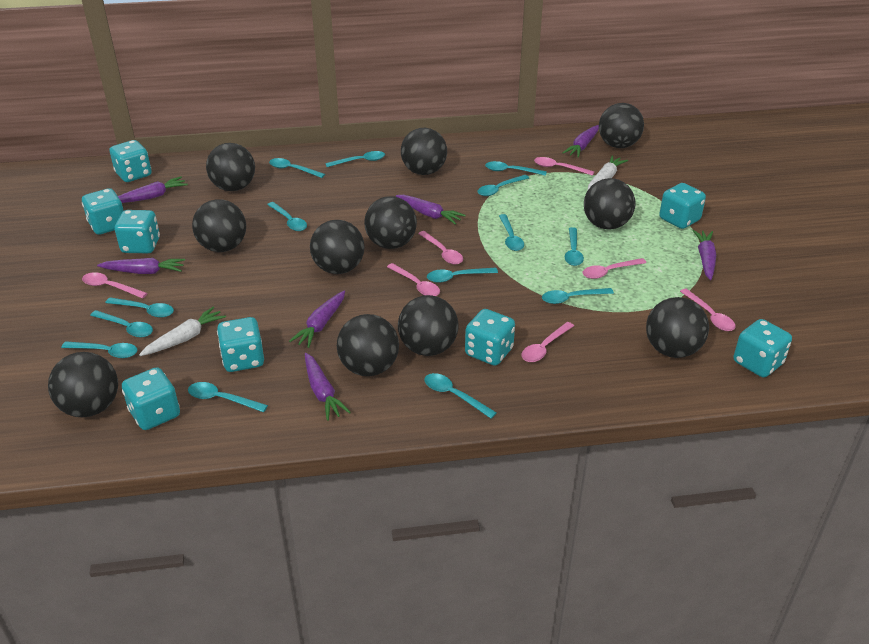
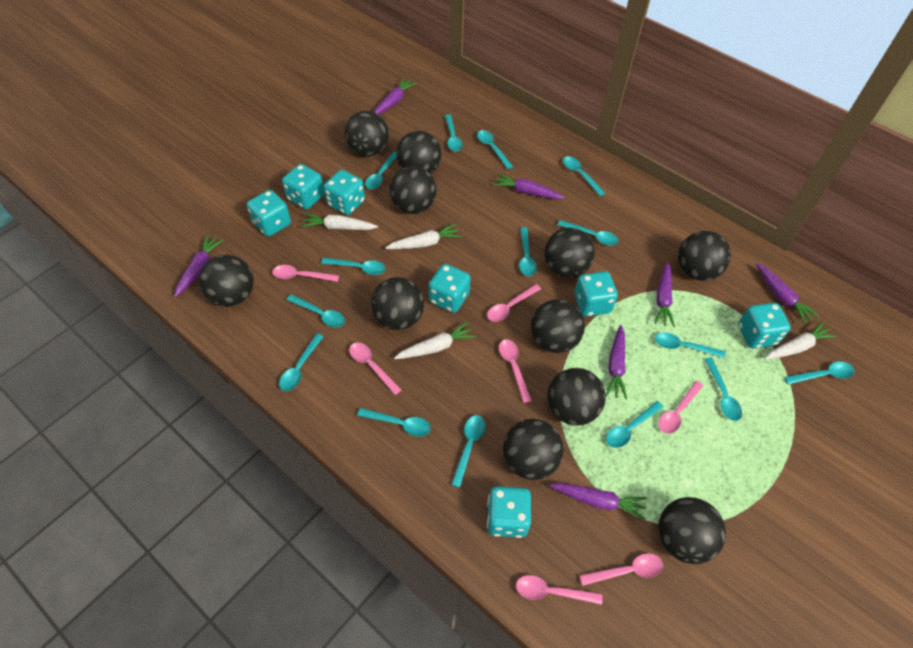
turquoise dice: [82,188,124,235] [110,140,152,182] [115,210,160,253] [122,367,180,430] [217,317,264,372] [465,309,515,366] [659,183,706,229] [734,319,792,377] = 8 -> [247,190,291,237] [282,164,324,209] [324,170,365,215] [428,264,471,313] [487,486,531,538] [574,271,618,317] [738,303,791,348] = 7
turquoise spoon: [61,341,137,358] [90,310,153,338] [105,297,174,318] [188,382,268,412] [267,202,307,231] [269,158,325,178] [325,151,385,167] [424,373,497,419] [427,268,498,283] [478,175,529,196] [485,161,547,176] [499,214,524,251] [542,288,614,304] [565,227,584,266] = 14 -> [279,333,324,391] [286,294,345,328] [321,258,386,275] [357,408,431,437] [365,152,397,189] [445,114,463,152] [451,415,486,488] [477,130,513,169] [519,227,537,276] [558,220,619,246] [563,156,605,196] [606,401,663,448] [655,332,725,358] [704,358,742,421] [784,361,855,385] = 15
white carrot: [139,307,226,356] [588,155,628,190] = 2 -> [301,213,378,230] [385,223,461,249] [394,321,476,359] [764,321,837,360] = 4

